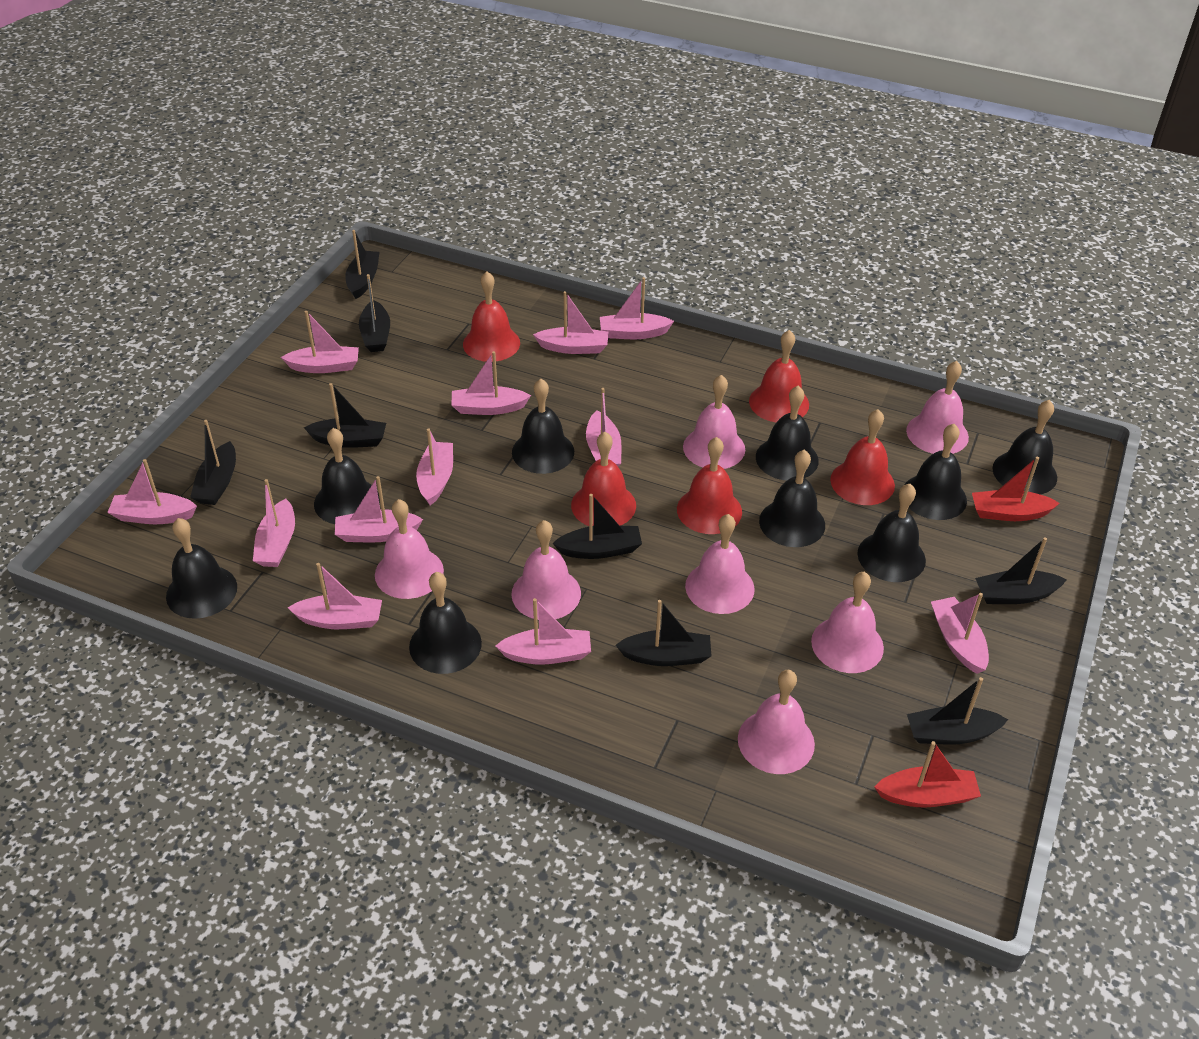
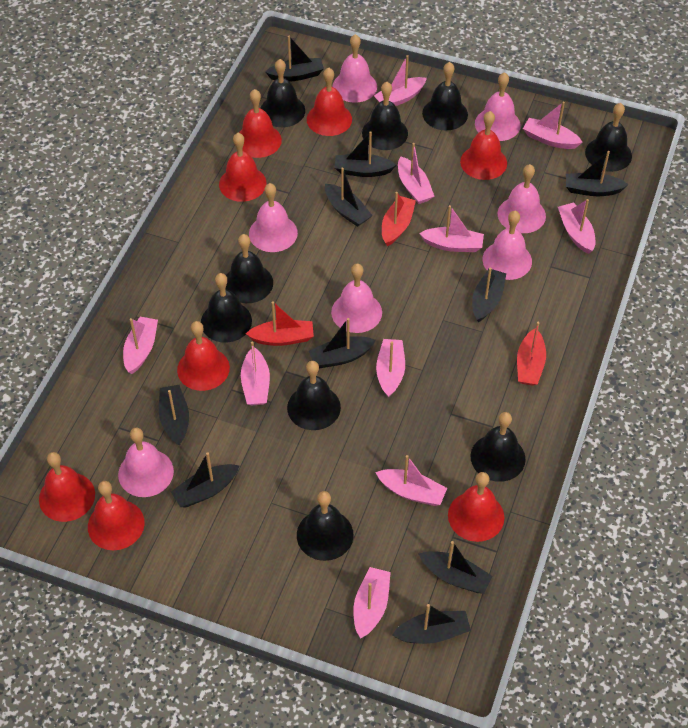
black boat: [190,420,236,505] [304,383,386,448] [345,230,380,299] [359,274,390,352] [553,494,642,559] [616,600,711,666] [907,677,1008,745] [975,537,1067,604] = 8 -> [159,385,189,446] [171,452,239,507] [265,36,324,82] [309,318,376,368] [325,168,372,227] [334,131,396,177] [392,604,471,644] [419,541,492,594] [472,268,506,322] [566,151,629,196] = 10
pink boat: [107,459,197,524] [253,479,295,567] [281,311,359,373] [288,563,382,629] [335,476,423,542] [416,428,453,505] [451,351,531,415] [495,598,591,665] [533,291,609,354] [586,388,621,466] [600,277,674,339] [931,593,989,674] = 12 -> [123,317,158,374] [241,341,270,405] [353,567,391,639] [374,55,427,106] [375,455,447,506] [376,339,405,398] [398,143,434,204] [419,205,484,252] [523,102,582,149] [558,199,595,254] = 10
red bell: [463,272,520,362] [571,432,636,526] [677,437,742,534] [749,330,809,422] [830,409,895,505] = 5 -> [39,452,95,522] [88,481,145,550] [177,321,230,391] [219,133,267,202] [239,89,282,158] [307,67,352,136] [448,472,505,542] [460,111,507,180] = 8
red boat: [875,741,981,808] [972,457,1060,521] = 2 -> [246,301,314,346] [382,192,416,246] [517,322,546,386] = 3

